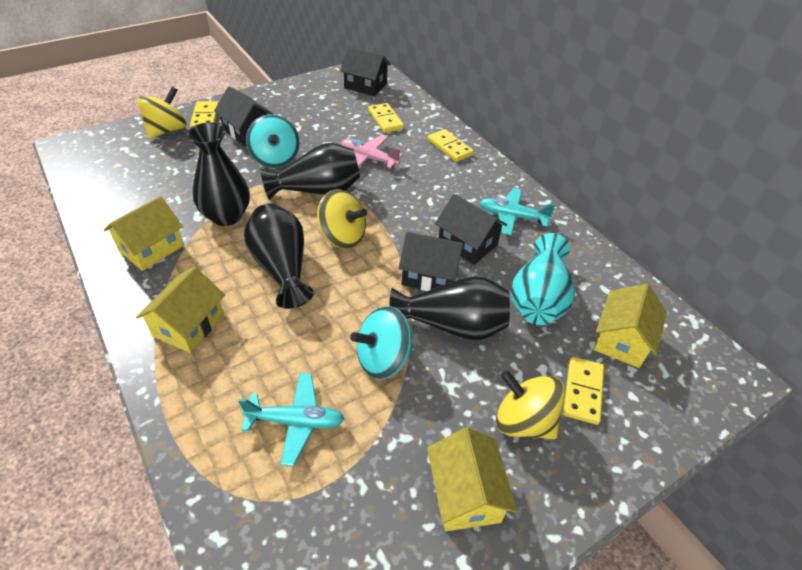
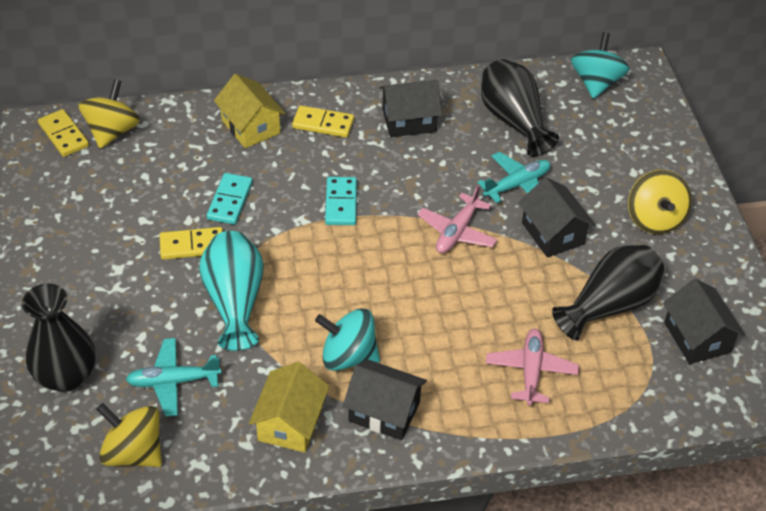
black vase: [187,123,250,226] [244,204,314,309] [260,143,360,200] [389,276,510,340] = 4 -> [22,284,95,392] [481,59,559,157] [552,245,664,340] = 3
pink plane: [342,135,403,169] = 1 -> [417,184,498,253] [486,328,579,406] = 2
turquoise domino: none = 0 -> [207,173,253,224] [325,177,357,225] = 2
yellow domino: [190,101,219,128] [368,103,404,133] [428,129,474,162] [563,356,604,425] = 4 -> [38,109,89,157] [160,227,223,260] [292,106,354,138] = 3
yellow house: [104,196,184,271] [136,267,225,353] [427,427,517,531] [594,283,667,368] = 4 -> [214,74,285,148] [249,362,329,453] = 2

